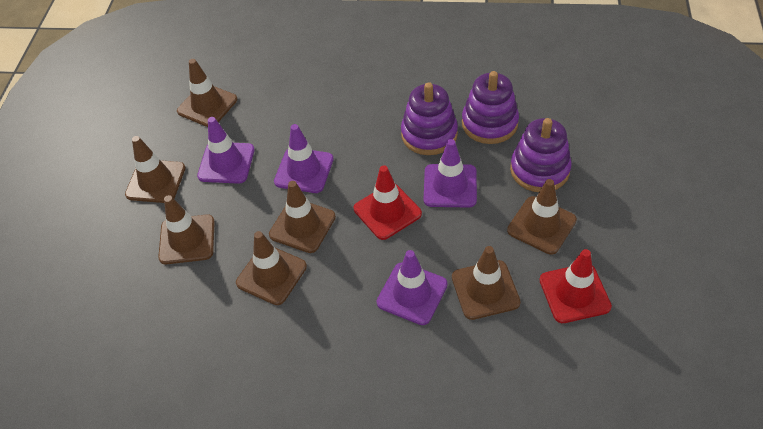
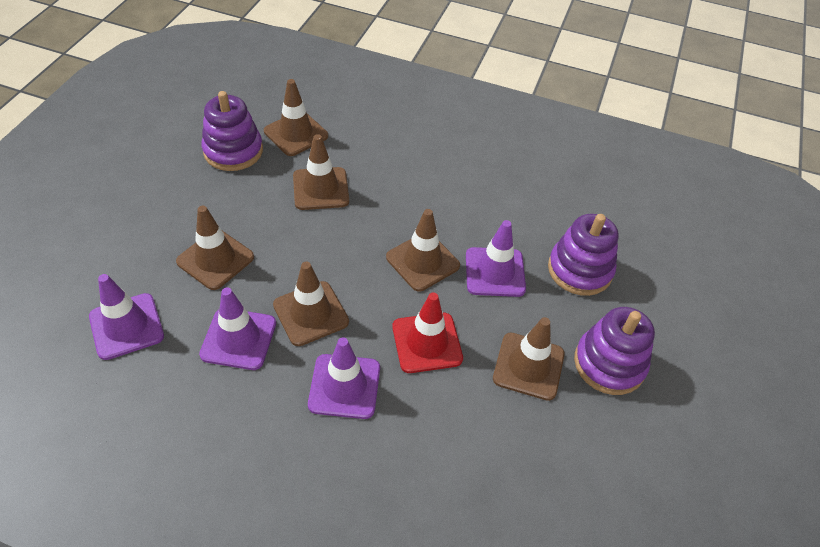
brown traffic cone: [125,136,186,203] [158,195,215,264] [177,59,237,127] [236,231,307,305] [269,181,336,253] [452,246,521,320] [507,179,577,255] = 7 -> [176,206,254,290] [264,79,328,156] [273,262,349,346] [293,134,349,210] [386,209,460,291] [493,317,565,401] = 6
red traffic cone: [354,165,422,240] [539,249,612,323] = 2 -> [392,292,463,373] = 1

